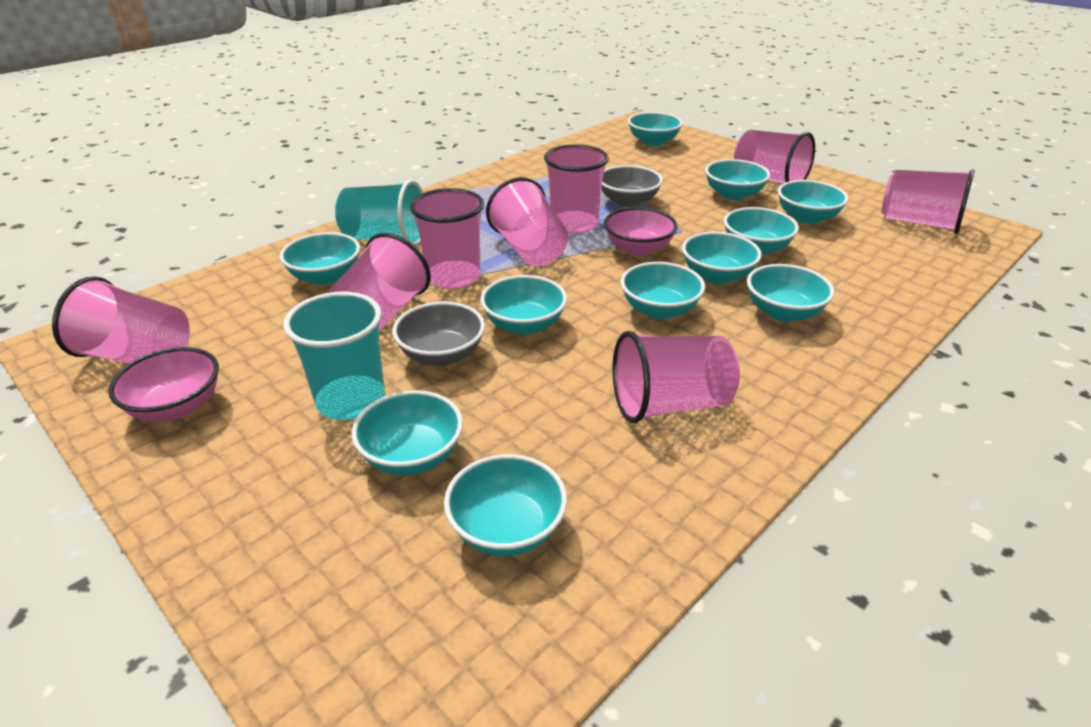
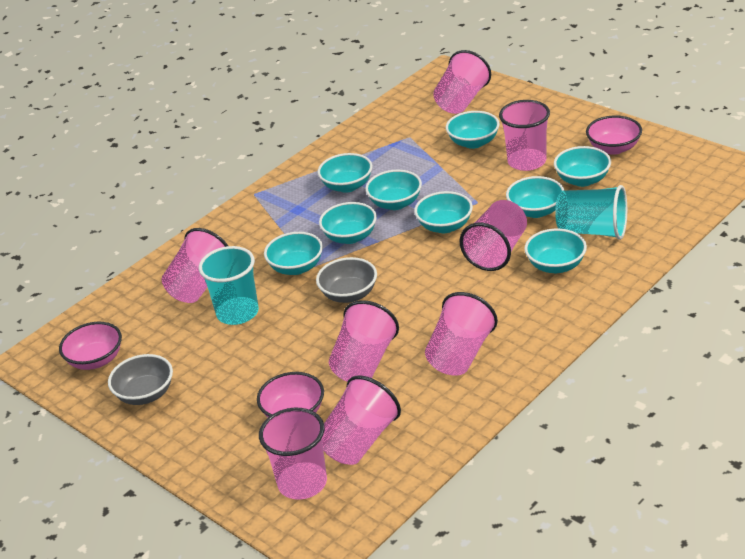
pink bowl: [108,347,219,421] [604,207,678,256] = 2 -> [59,322,122,370] [257,372,324,418] [586,115,642,155] = 3
turquoise bowl: [280,232,360,285] [352,390,463,475] [444,454,567,556] [480,275,567,335] [621,262,705,319] [628,112,683,146] [682,232,762,284] [705,159,770,200] [724,207,799,255] [747,264,834,322] [778,180,849,224] = 11 -> [264,232,323,275] [318,153,372,193] [319,202,377,244] [365,170,422,210] [414,191,473,233] [446,111,500,149] [506,176,565,218] [524,229,587,273] [554,146,611,187] = 9

